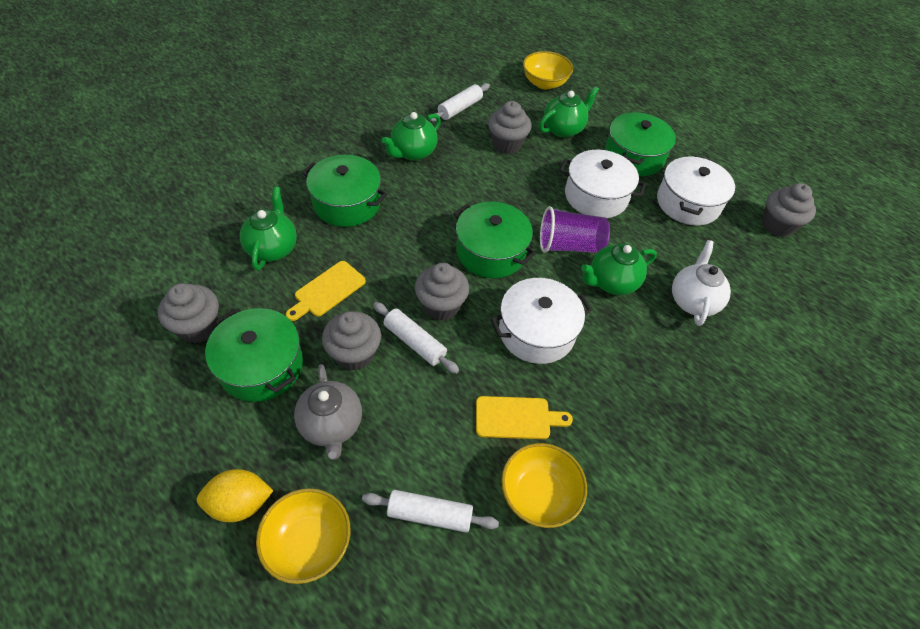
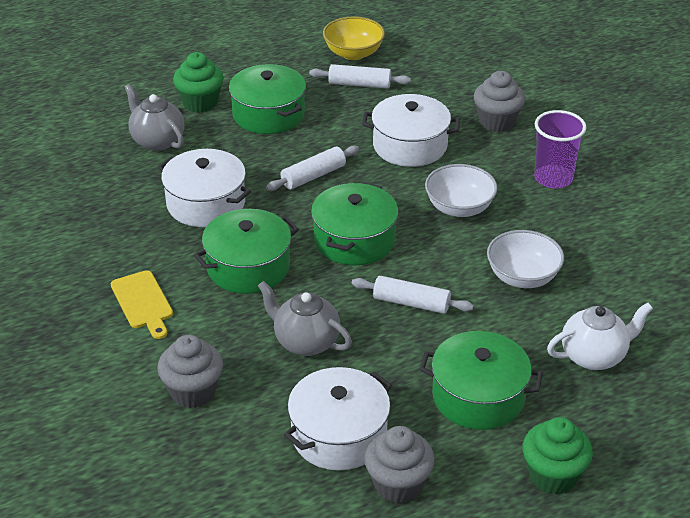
green cupcake: none = 0 -> [173,52,224,112] [522,417,593,495] = 2
green teapot: [240,187,297,270] [382,112,441,161] [539,86,599,138] [581,243,657,295] = 4 -> none = 0
grey cupcake: [158,283,219,343] [322,311,381,371] [415,263,469,321] [488,101,531,154] [762,183,816,237] = 5 -> [157,335,223,408] [364,426,435,503] [474,71,525,132] = 3
grey teapot: [294,364,362,460] = 1 -> [125,84,184,151] [258,281,352,356] = 2
white bowl: none = 0 -> [425,164,498,217] [487,230,564,288] = 2
yellow bowl: [256,488,350,584] [501,443,587,528] [523,51,573,90] = 3 -> [323,16,385,60] = 1
yellow cutting board: [286,261,366,321] [476,396,573,439] = 2 -> [111,270,173,339] = 1
yellow lemon: [197,469,273,522] = 1 -> none = 0

